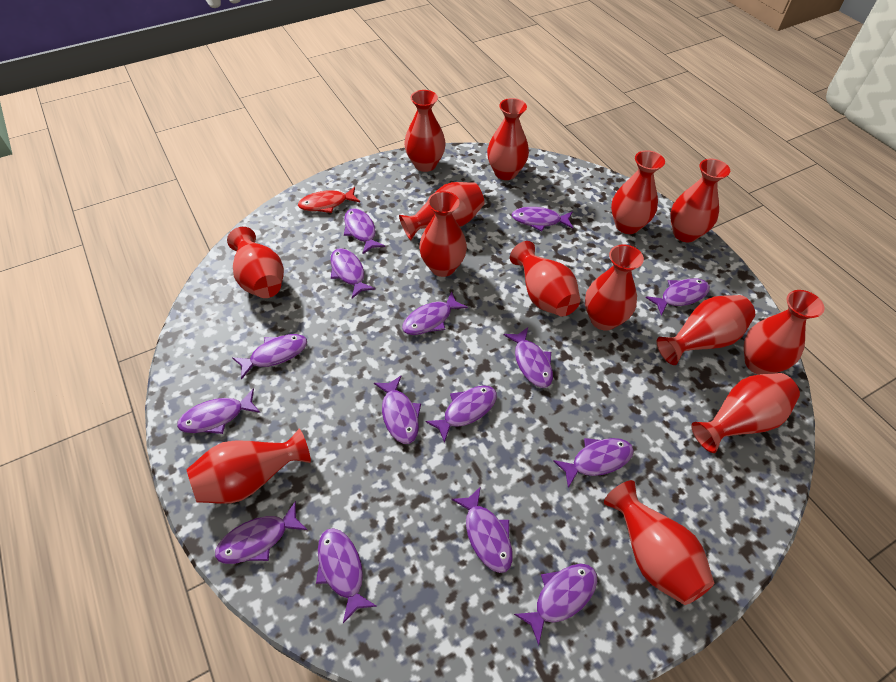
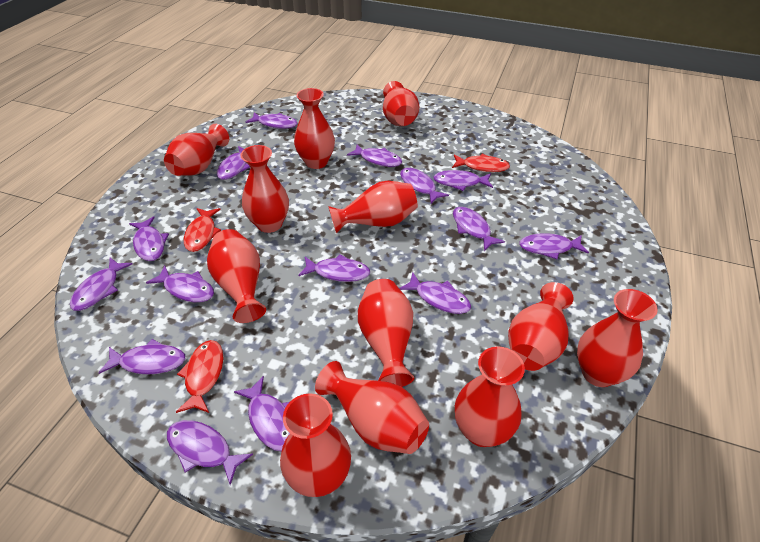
red fish: [298,187,360,213] = 1 -> [176,340,223,413] [184,208,221,252] [452,154,510,172] = 3
red vase: [186,429,311,504] [227,227,284,298] [399,182,485,240] [404,90,446,172] [419,191,467,277] [487,98,529,180] [510,241,580,316] [585,245,644,331] [604,480,714,605] [611,150,665,234] [657,295,755,365] [670,159,730,242] [691,373,800,453] [744,290,824,375] = 14 -> [164,124,229,176] [207,229,266,323] [240,145,289,233] [280,393,351,497] [294,88,335,169] [315,361,429,454] [328,181,418,234] [358,279,414,387] [383,81,419,126] [455,346,525,447] [508,282,574,371] [577,289,658,387] = 12

